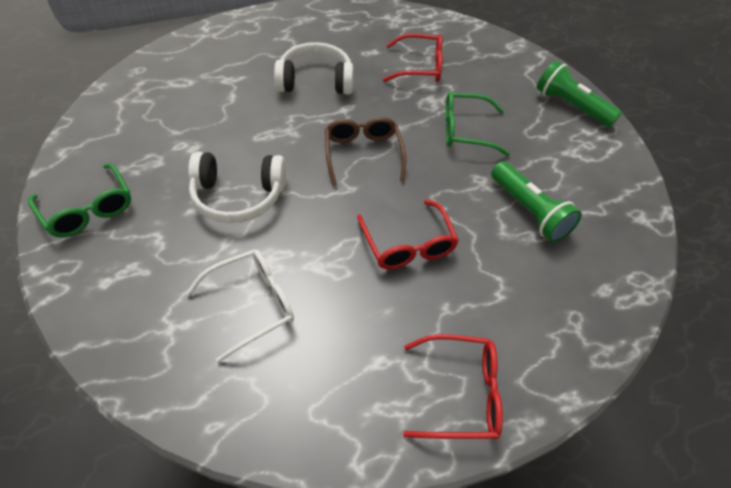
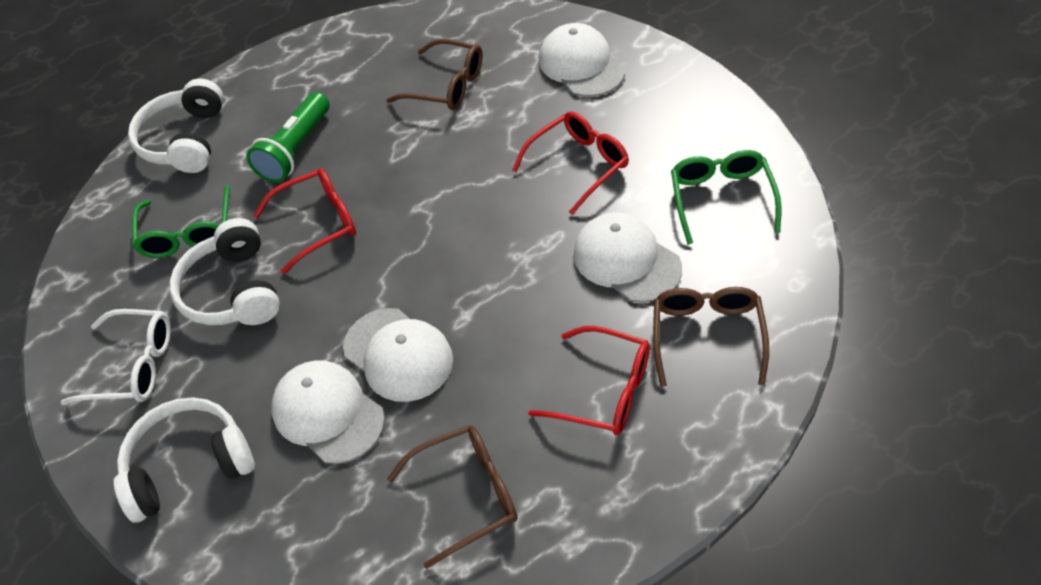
brown glasses: [325,117,406,186] = 1 -> [387,39,483,110] [387,425,517,569] [653,287,769,387] = 3
green flashlight: [491,161,582,243] [536,60,622,127] = 2 -> [246,92,330,183] = 1
white cap: none = 0 -> [271,360,385,464] [343,308,453,402] [539,23,625,97] [573,212,682,303] = 4
white headphones: [188,152,286,223] [274,42,353,94] = 2 -> [114,397,255,523] [128,79,223,173] [169,218,280,325] = 3

